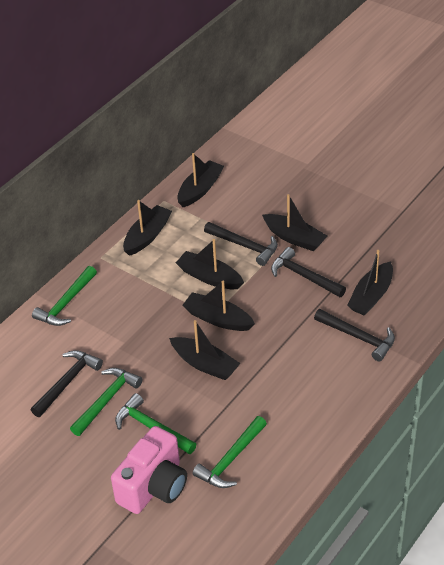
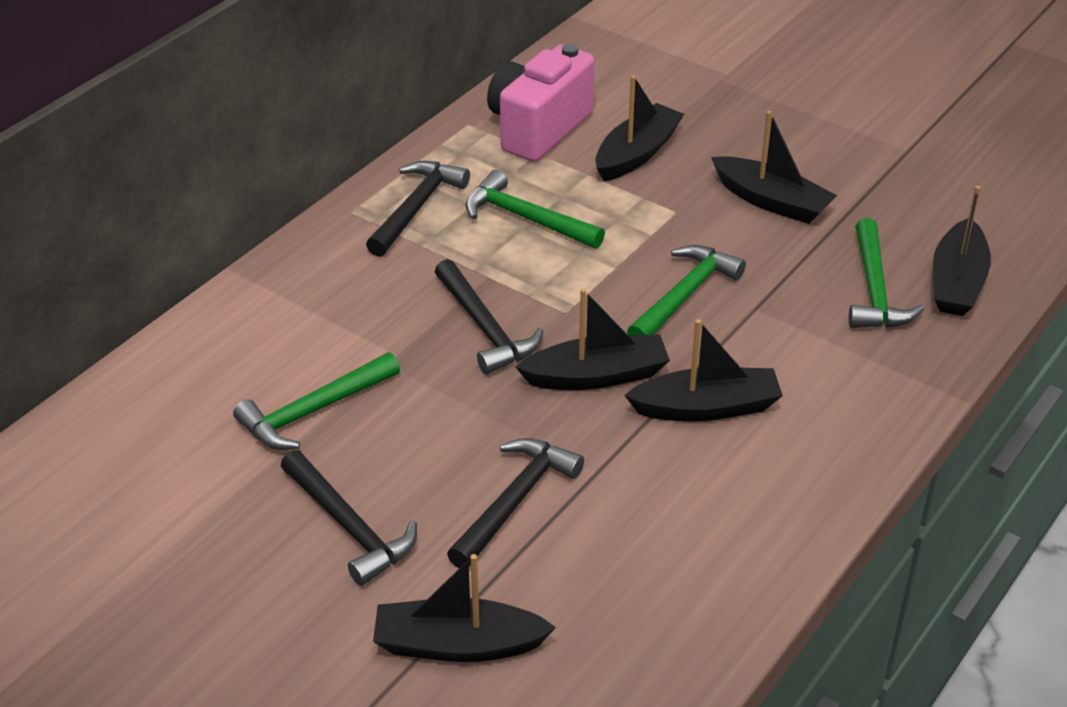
black boat: [123,200,172,256] [169,320,241,380] [176,239,244,289] [177,153,224,207] [182,281,255,331] [262,194,327,251] [347,250,393,316] = 7 -> [373,554,556,662] [515,289,670,390] [595,75,684,181] [624,319,783,422] [711,111,837,224] [933,186,991,316] = 6

